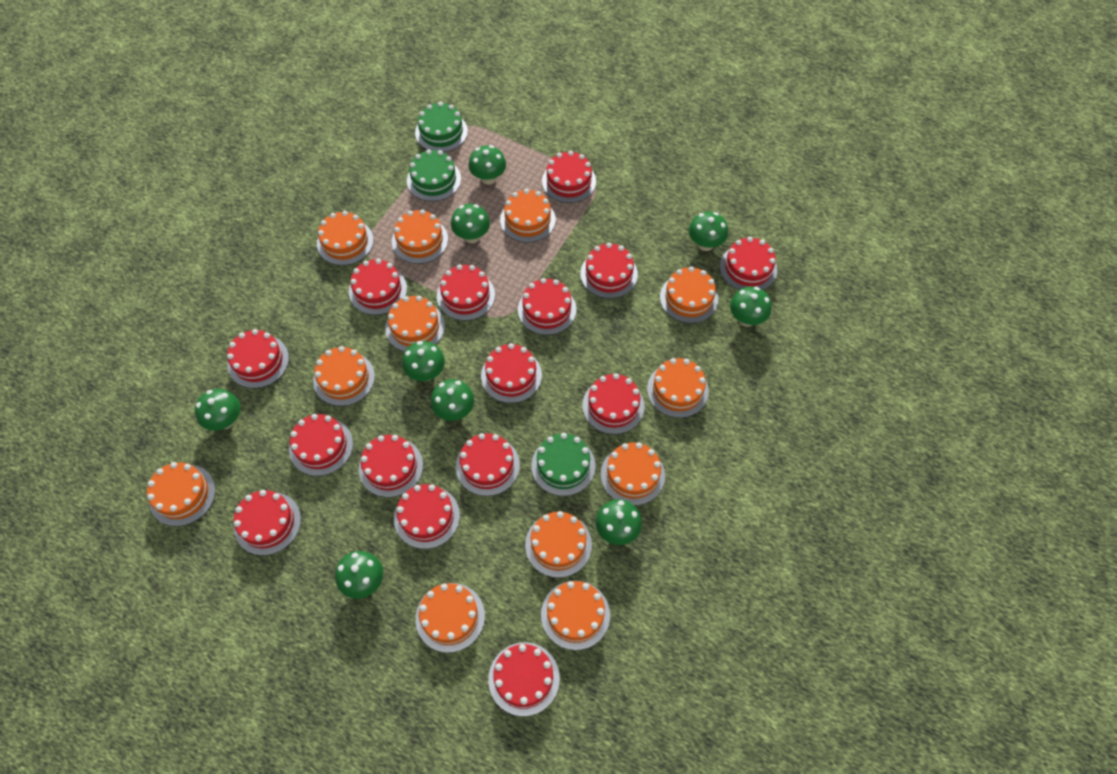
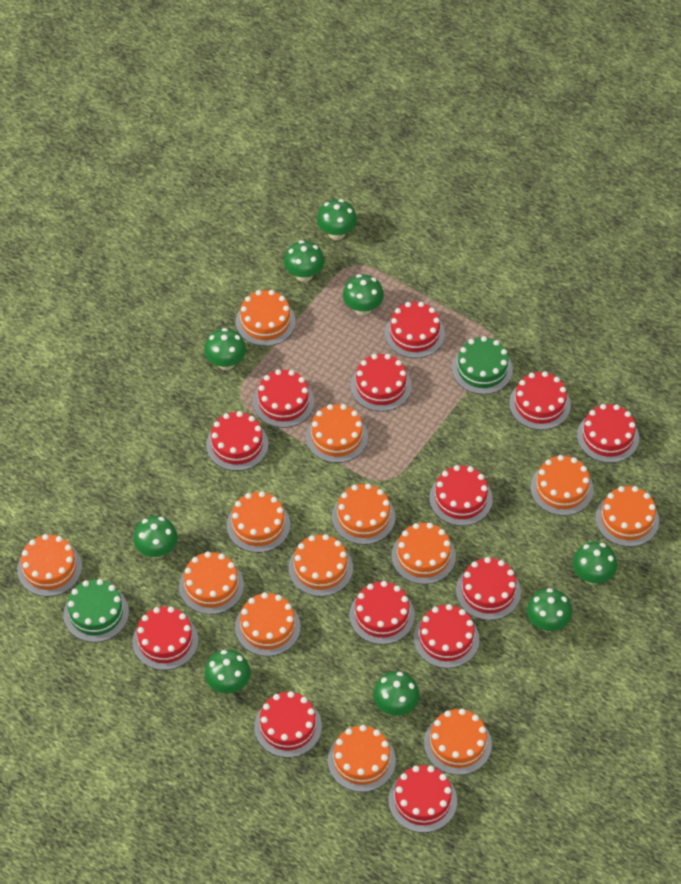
green cake: [407,149,461,201] [415,102,468,152] [531,433,595,496] = 3 -> [63,579,129,642] [452,336,513,394] = 2
orange cake: [147,462,215,526] [313,346,375,406] [317,211,374,266] [385,296,445,352] [392,209,448,264] [415,583,485,653] [500,189,556,243] [525,511,592,578] [541,581,610,650] [601,442,665,506] [647,358,709,418] [660,266,718,323] = 12 -> [17,534,82,597] [179,552,244,615] [227,491,290,553] [235,592,301,656] [236,290,296,346] [289,534,353,597] [306,404,368,463] [328,725,396,792] [332,483,396,545] [391,523,456,584] [424,709,492,775] [530,455,594,516] [595,486,659,547] = 13
red cake: [227,329,289,388] [234,490,301,556] [289,414,353,476] [349,259,407,315] [359,435,423,497] [394,484,460,549] [437,264,495,321] [456,433,520,496] [481,343,542,403] [488,642,560,716] [518,278,576,335] [542,151,596,203] [580,243,638,298] [582,373,645,434] [720,237,777,290] = 15 -> [133,606,198,670] [206,411,269,471] [253,369,314,428] [254,691,322,758] [349,581,415,645] [350,354,412,412] [385,302,445,358] [388,765,457,833] [414,604,479,668] [429,465,493,526] [456,557,521,620] [509,371,571,430] [577,404,639,463] = 13

